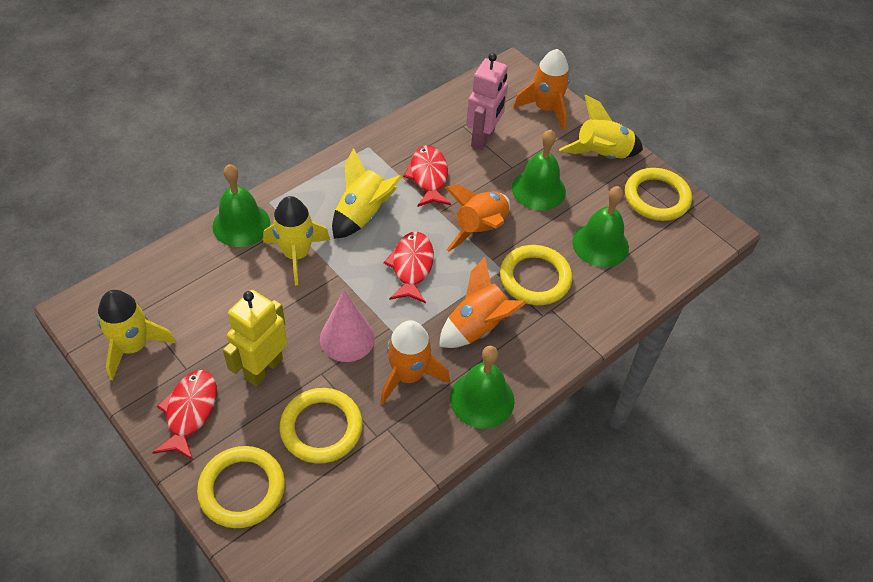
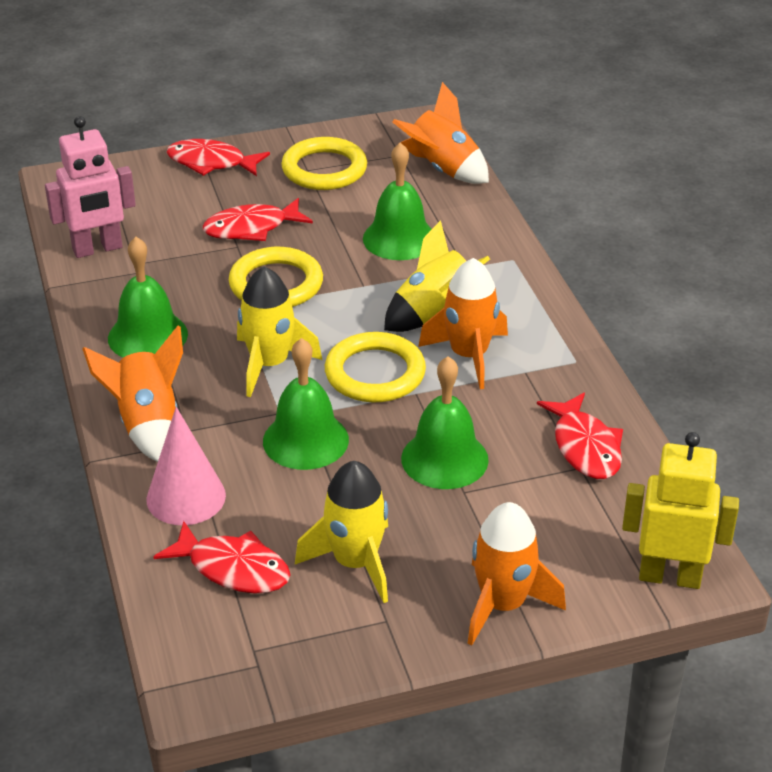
red fish: [152,370,217,460] [384,232,434,303] [403,145,451,207] = 3 -> [154,521,291,594] [166,139,270,176] [203,198,313,241] [537,393,623,479] = 4
yellow ring: [197,446,285,528] [280,388,363,464] [500,245,572,305] [625,168,692,221] = 4 -> [229,247,323,307] [281,137,367,190] [325,332,426,402] = 3
yellow rocket: [97,290,176,381] [263,196,330,286] [332,148,402,239] [559,95,643,159] = 4 -> [237,266,322,397] [295,461,388,603] [384,220,490,332] = 3

